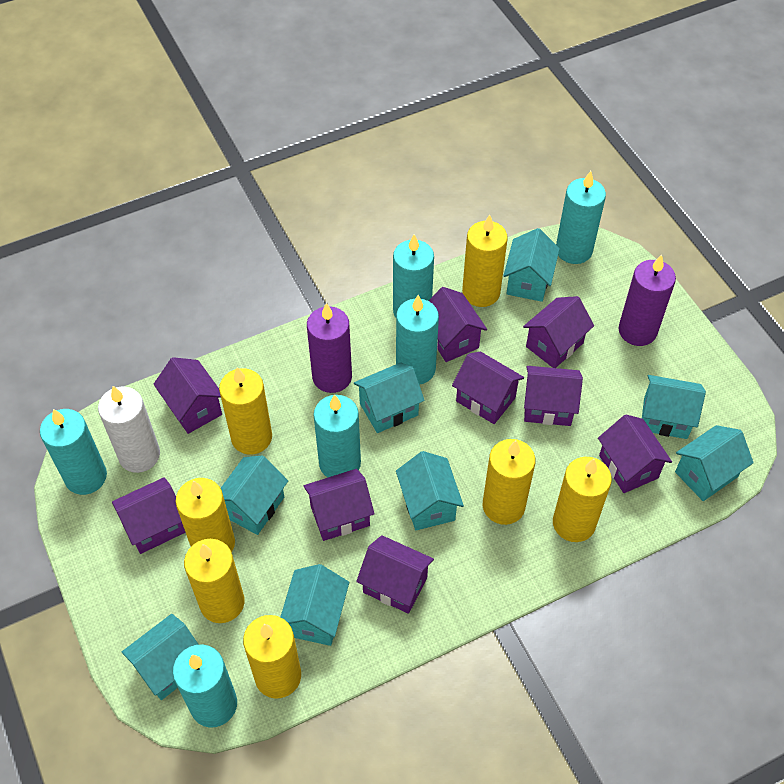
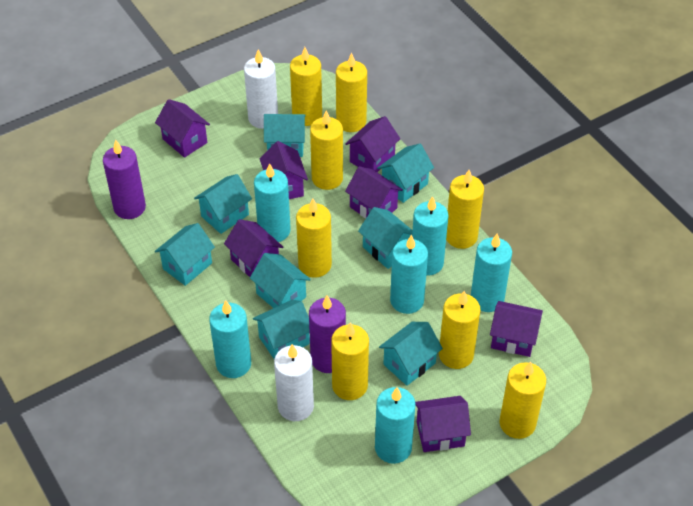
purple house: [112,477,186,554] [153,357,222,434] [304,469,375,541] [356,535,434,614] [429,287,487,362] [452,352,524,424] [523,296,594,368] [524,366,583,426] [598,415,672,493] = 9 -> [155,99,210,158] [224,219,283,277] [260,141,308,199] [345,116,400,172] [345,166,403,219] [415,396,471,452] [490,301,543,357] = 7
white candle: [98,386,160,473] = 1 -> [244,49,278,129] [274,344,314,421] = 2
yellow candle: [176,478,235,552] [184,539,245,623] [219,367,272,455] [243,615,301,699] [462,215,508,307] [483,439,535,525] [553,457,612,542] = 7 -> [290,47,322,126] [296,199,332,278] [310,111,343,190] [331,323,369,400] [336,53,367,132] [439,291,481,369] [446,170,484,249] [500,362,546,439] = 8

